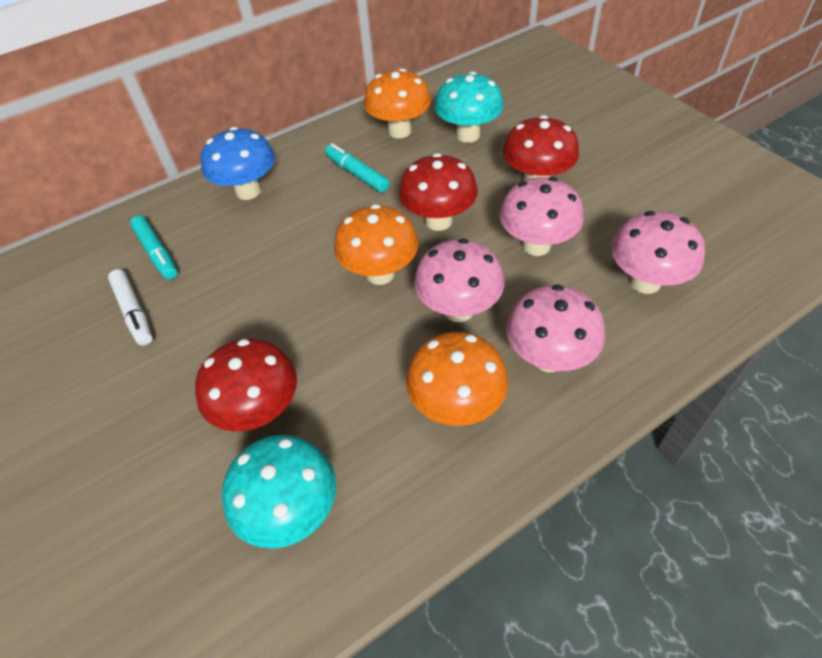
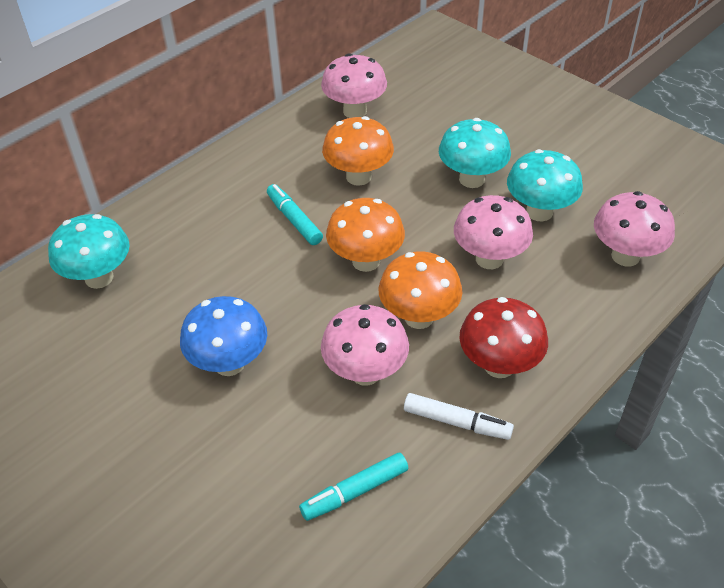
red mushroom: [195,339,297,431] [399,153,478,231] [503,115,579,181] = 3 -> [459,297,548,378] = 1
turquoise mushroom: [222,435,336,549] [434,71,504,143] = 2 -> [48,214,130,289] [439,118,511,188] [507,149,583,221] = 3

